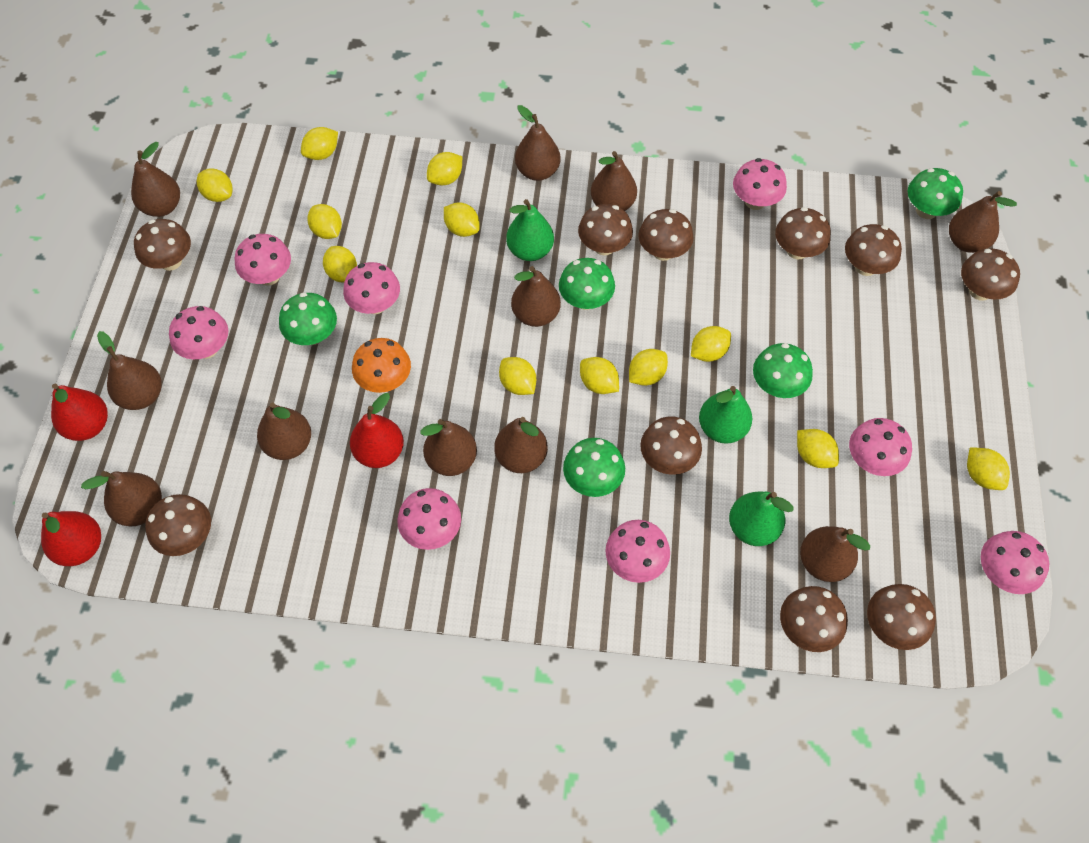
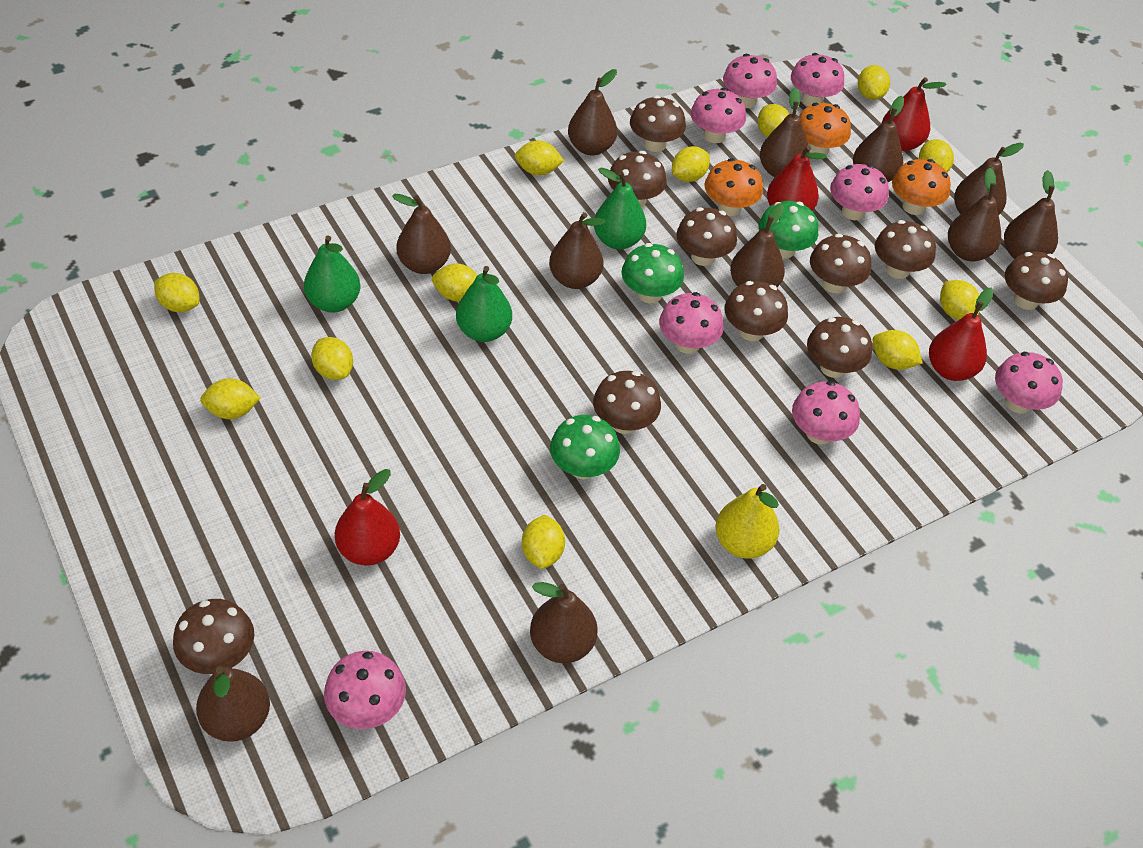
green mushroom: [279,292,337,345] [559,258,615,310] [563,438,625,497] [753,343,813,398] [908,168,963,219] = 5 -> [550,415,620,479] [622,243,684,303] [758,201,818,259] = 3
orange mushroom: [352,338,411,393] = 1 -> [704,158,763,216] [799,103,851,155] [892,159,951,215] = 3
red pear: [41,511,101,566] [51,384,108,441] [350,393,404,468] = 3 -> [335,469,400,566] [767,145,827,211] [882,77,947,151] [929,288,994,381] = 4
yellow pear: none = 0 -> [716,484,779,559] = 1

